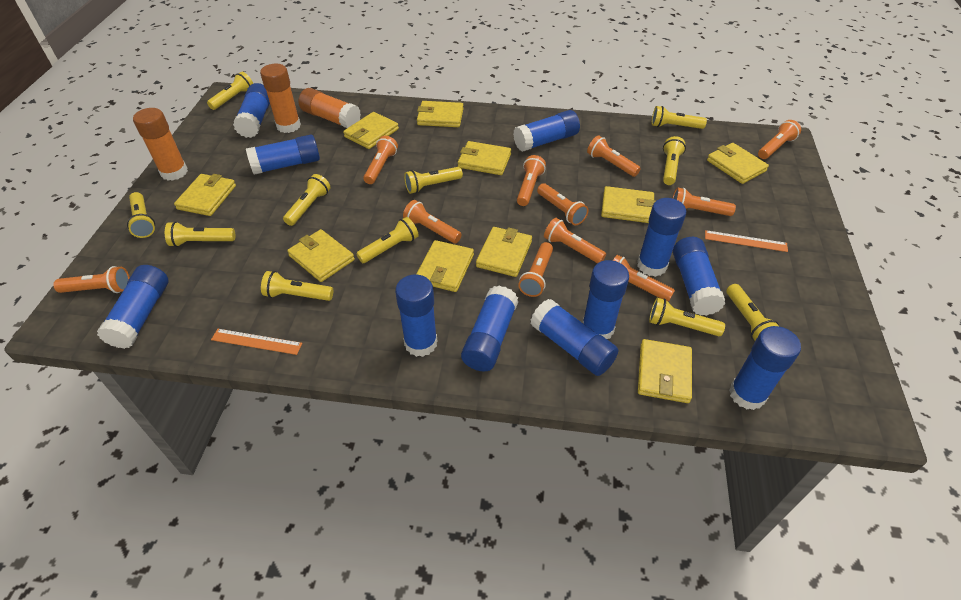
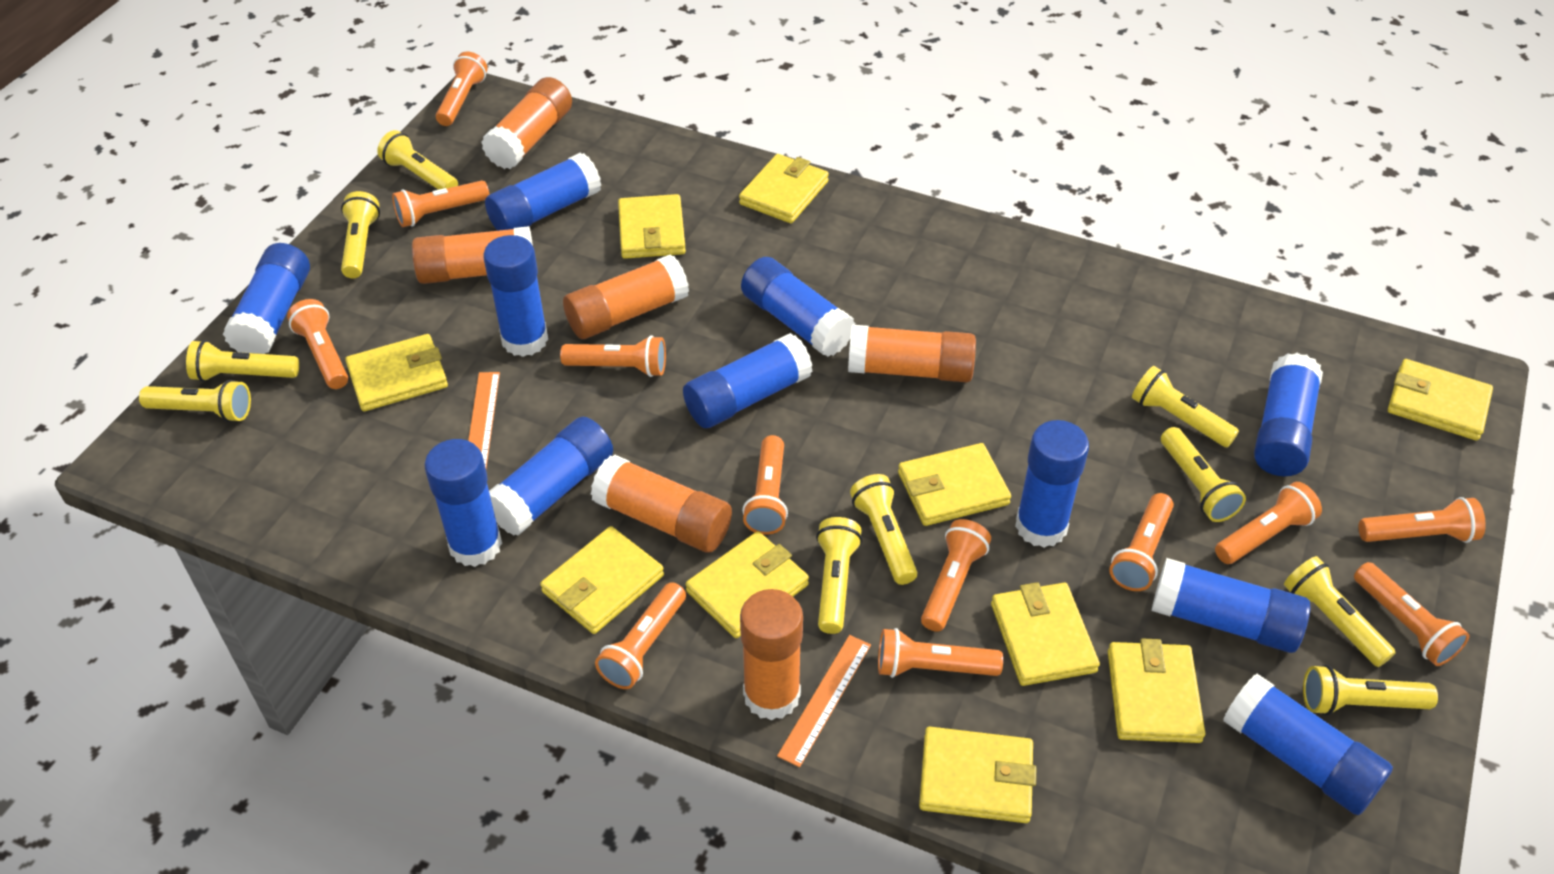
orange flashlight: [53,266,130,293] [363,136,398,184] [403,200,462,243] [517,155,546,206] [518,242,553,297] [537,183,588,226] [544,218,606,263] [587,135,641,177] [613,255,675,302] [673,187,736,216] [758,120,801,159] = 11 -> [287,299,348,389] [392,180,489,227] [436,52,488,126] [560,335,666,377] [595,582,686,689] [742,435,788,535] [878,628,1003,678] [921,519,991,632] [1109,493,1174,591] [1215,482,1322,564] [1354,562,1470,666] [1358,497,1486,543] = 12
orange glue stick: [133,108,188,181] [260,64,301,133] [299,88,361,128] = 3 -> [412,226,533,284] [481,77,572,169] [563,254,689,339] [591,455,732,553] [740,589,803,721] [848,325,976,382] = 6
yellow flashlight: [127,192,155,238] [165,222,235,247] [207,72,253,110] [261,271,333,301] [283,174,330,226] [356,217,419,263] [404,167,463,194] [649,298,725,336] [651,106,707,129] [663,136,686,185] [726,284,779,341] = 11 -> [139,380,251,422] [186,340,299,382] [341,191,380,278] [377,130,458,190] [816,517,862,634] [850,474,917,585] [1132,366,1239,448] [1161,427,1246,522] [1284,556,1396,667] [1303,665,1438,716] = 10

